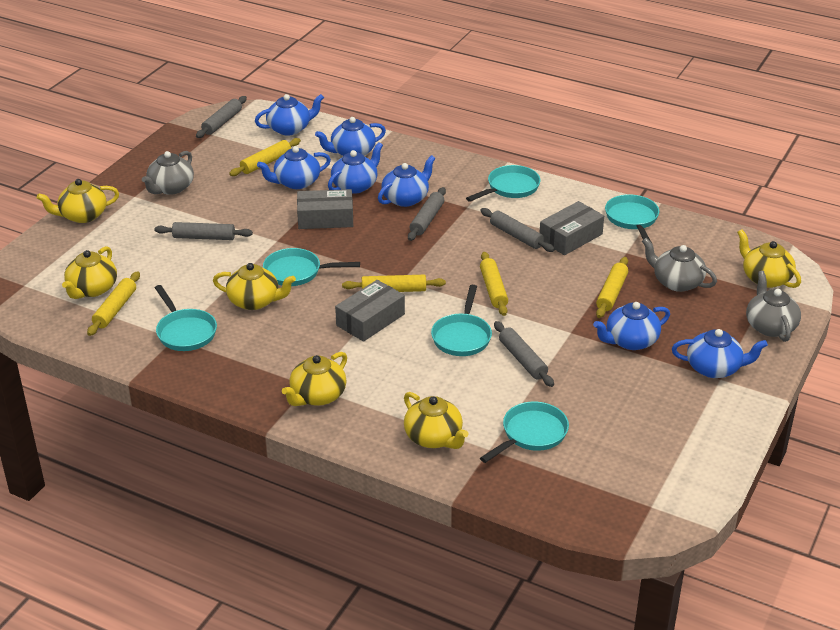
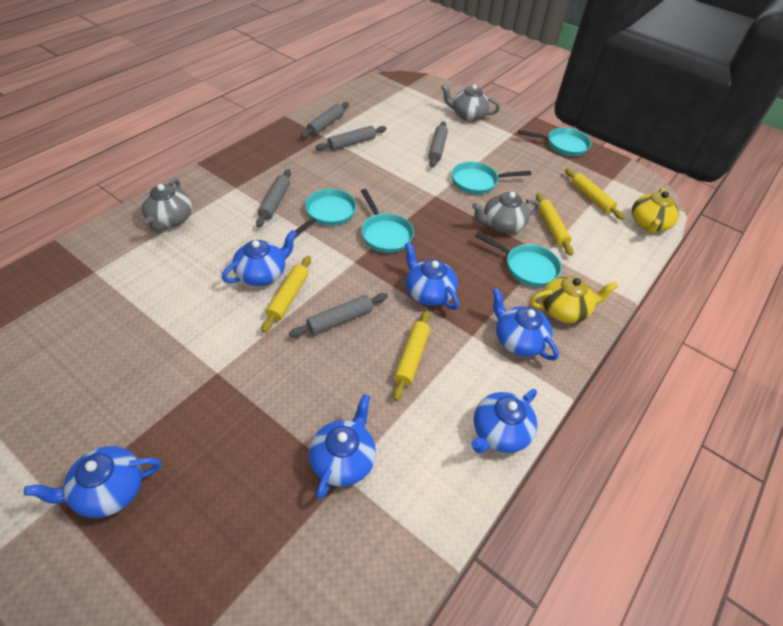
blue teapot: [255,94,324,135] [257,146,331,189] [315,117,386,156] [328,142,383,194] [378,155,435,207] [593,302,670,350] [672,329,768,378] = 7 -> [24,446,161,518] [222,230,297,286] [309,394,376,499] [405,242,459,310] [471,389,537,453] [492,288,559,361] = 6
grey box: [297,189,353,229] [335,280,405,342] [540,201,604,255] = 3 -> none = 0
turquoise pan: [155,285,217,351] [263,248,360,286] [431,285,492,356] [466,165,540,202] [480,402,569,463] [605,194,659,243] = 6 -> [295,189,356,237] [361,189,414,253] [451,161,531,194] [475,232,562,287] [518,128,592,156] = 5
yellow rolling pin: [87,271,140,336] [229,138,301,176] [342,275,446,292] [480,252,508,316] [596,257,628,318] = 5 -> [262,256,311,333] [393,310,430,401] [536,193,573,256] [565,168,625,220] = 4
yellow teapot: [37,179,119,223] [62,246,117,299] [213,263,296,310] [282,352,347,406] [404,392,469,449] [737,229,801,288] = 6 -> [530,277,618,323] [632,188,679,234] = 2

